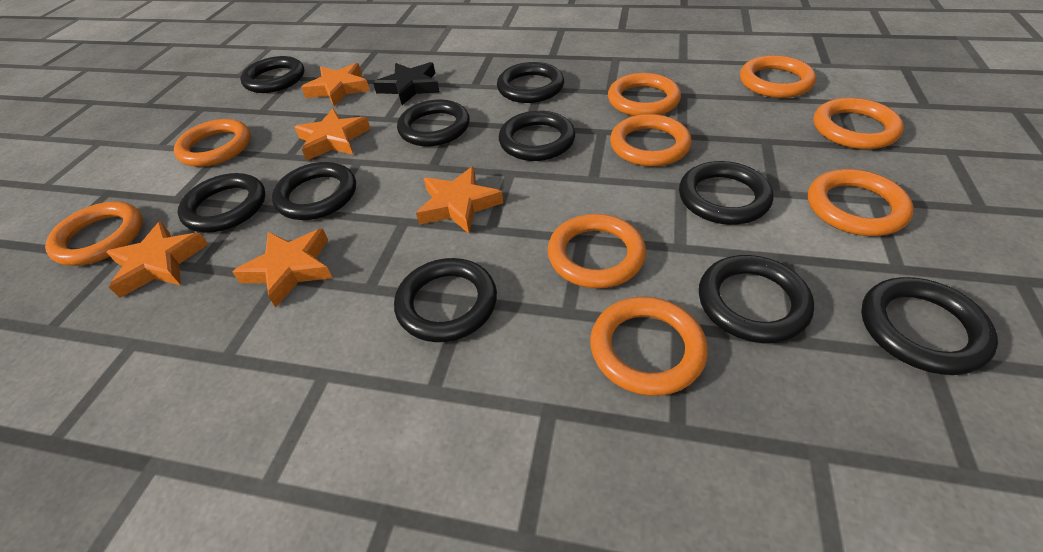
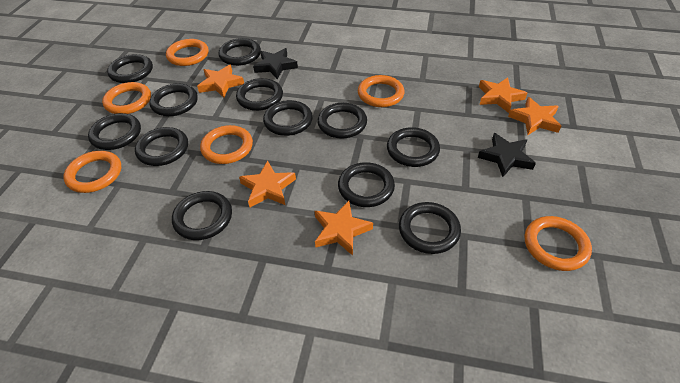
black ring: [178,173,266,233] [240,56,304,93] [272,162,356,220] [394,258,497,342] [397,100,470,146] [497,62,564,103] [499,111,575,161] [679,161,774,225] [699,255,814,343] [861,277,998,375] = 10 -> [88,113,141,150] [107,54,153,83] [135,127,188,166] [149,83,198,116] [172,191,232,240] [218,38,261,66] [236,78,283,111] [263,100,313,136] [317,103,367,138] [338,162,395,207] [387,127,440,167] [399,202,461,254] = 12
black star: [373,62,440,105] = 1 -> [253,48,298,79] [478,133,536,177] = 2
orange ring: [45,202,143,266] [174,119,251,167] [548,214,646,288] [590,297,708,396] [608,73,681,116] [610,114,692,167] [740,55,816,98] [808,169,914,236] [813,98,904,149] = 9 -> [64,151,121,193] [102,82,151,114] [166,39,209,66] [200,125,253,164] [358,75,405,107] [525,216,592,271] = 6

